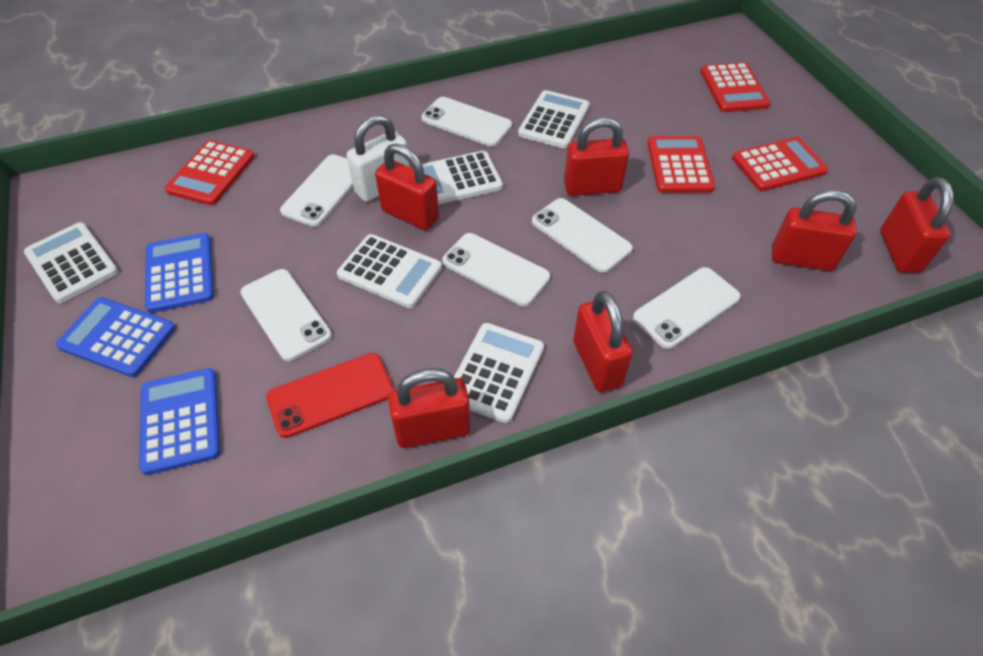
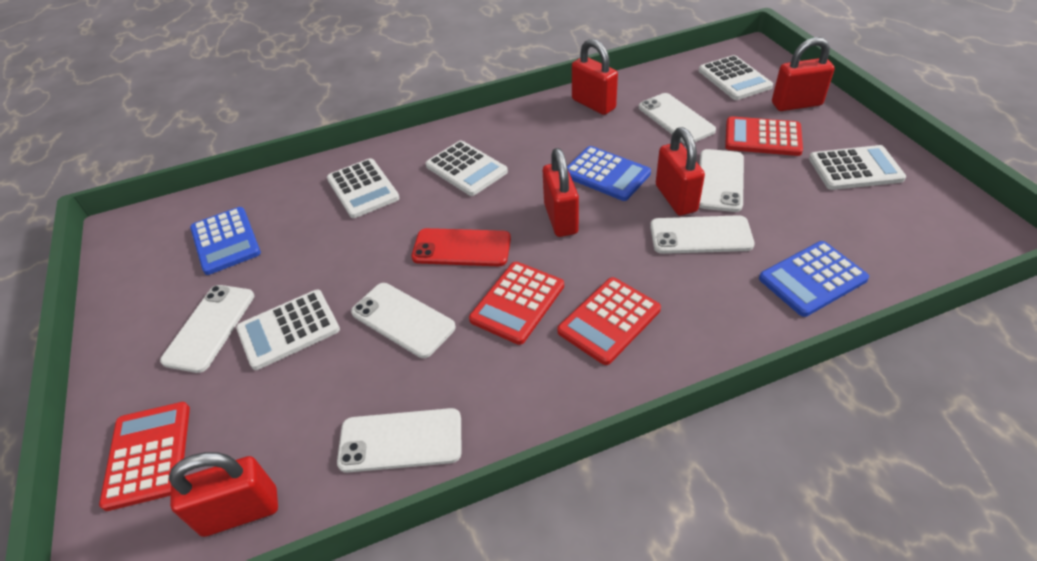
red padlock: [375,144,439,230] [388,368,471,448] [564,117,629,196] [573,291,633,392] [772,190,857,271] [880,177,954,273] = 6 -> [169,452,278,537] [543,148,579,237] [572,39,618,115] [656,127,705,216] [772,37,835,111] = 5
white padlock: [346,114,410,202] = 1 -> none = 0

